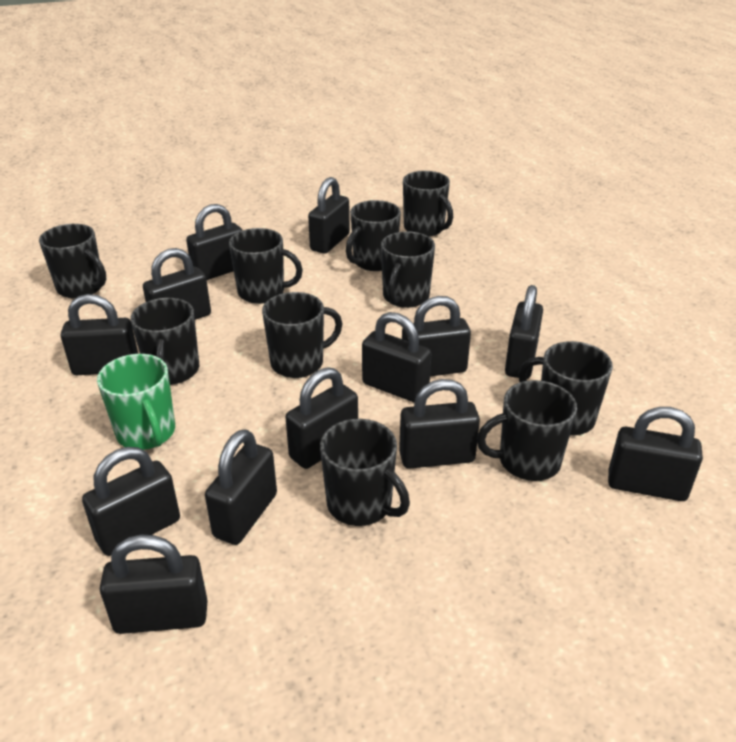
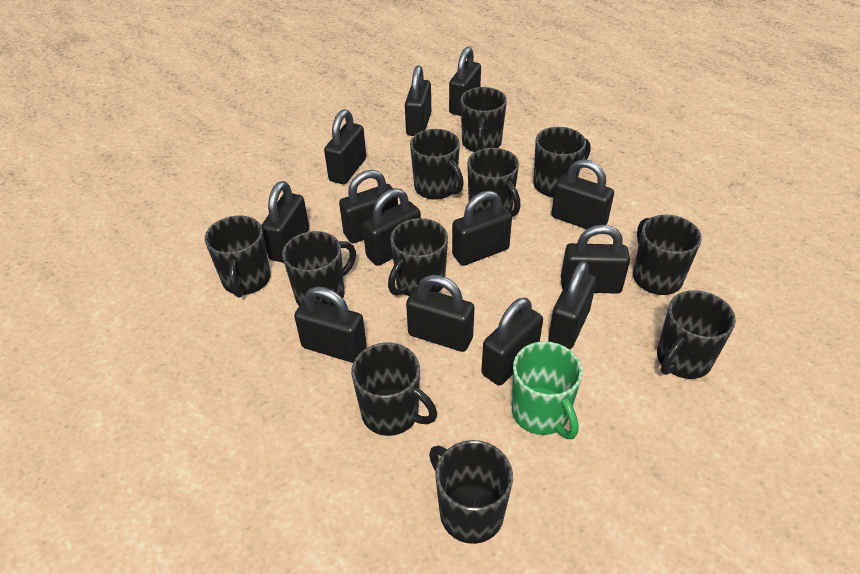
black mug: [39,224,106,298] [130,298,199,385] [229,228,303,304] [262,292,342,378] [320,419,410,526] [346,200,401,271] [381,231,435,308] [403,171,453,237] [477,380,577,481] [518,341,613,436] = 10 -> [205,216,271,298] [282,231,356,306] [351,343,437,436] [388,218,448,296] [410,129,464,200] [429,440,513,544] [460,87,507,152] [467,148,521,217] [533,127,590,197] [633,215,702,295] [657,290,736,379] = 11

